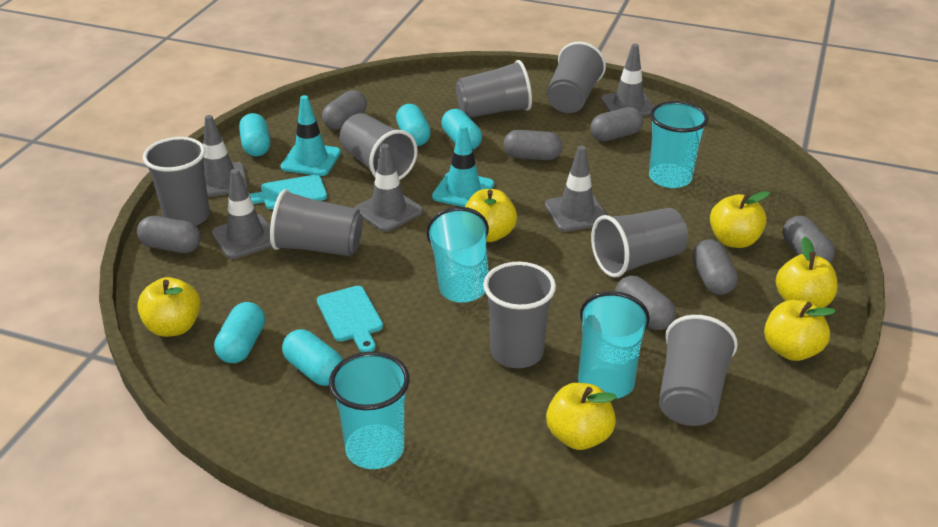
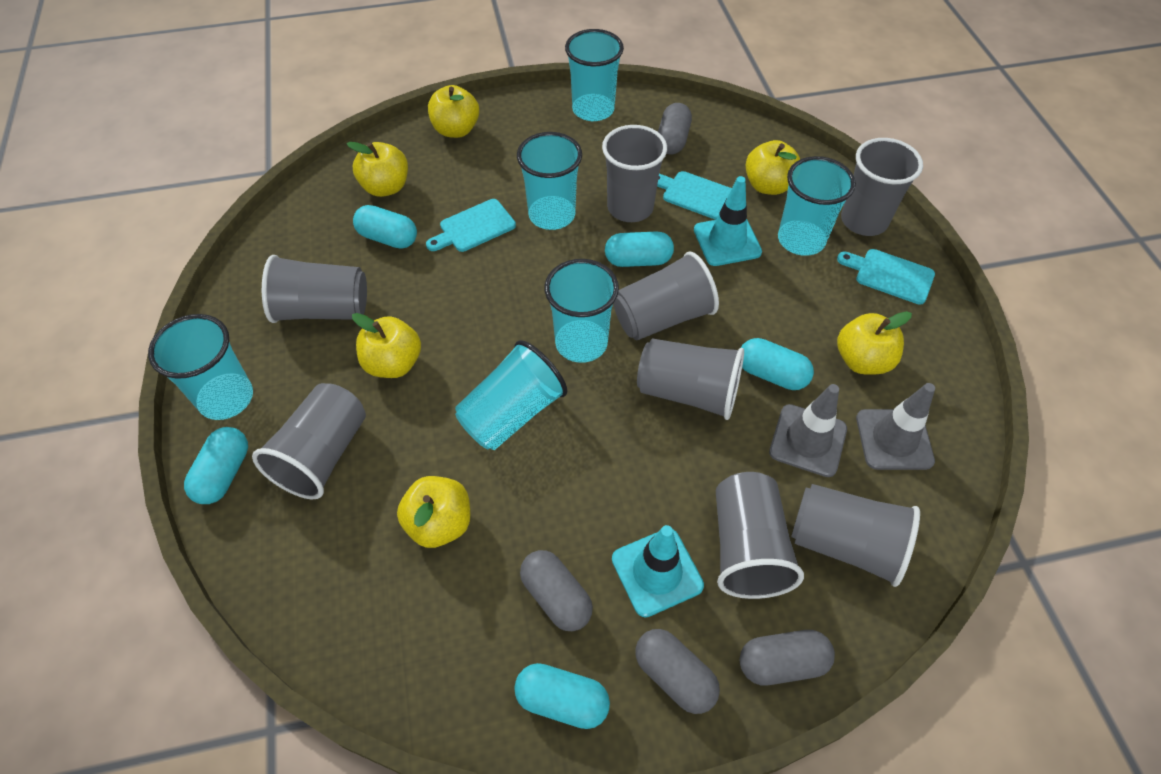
grey capsule: [137,216,201,253] [322,90,367,130] [504,130,562,160] [590,107,644,141] [615,276,676,330] [692,239,738,295] [783,216,835,263] = 7 -> [520,550,593,631] [635,629,720,714] [658,103,692,154] [740,630,835,686] = 4
grey traffic cone: [203,115,248,197] [212,169,272,259] [355,144,423,232] [545,146,607,232] [601,44,654,116] = 5 -> [769,384,847,477] [856,383,935,470] = 2
turquoise cup: [329,352,410,469] [427,207,489,303] [578,291,650,399] [649,101,709,188] = 4 -> [148,314,253,420] [455,340,567,450] [517,132,582,230] [544,259,619,363] [565,29,624,121] [778,156,856,256] = 6
turquoise cutting board: [249,175,327,209] [317,286,383,352] = 2 -> [426,199,516,252] [657,171,732,220] [837,249,935,305] = 3

